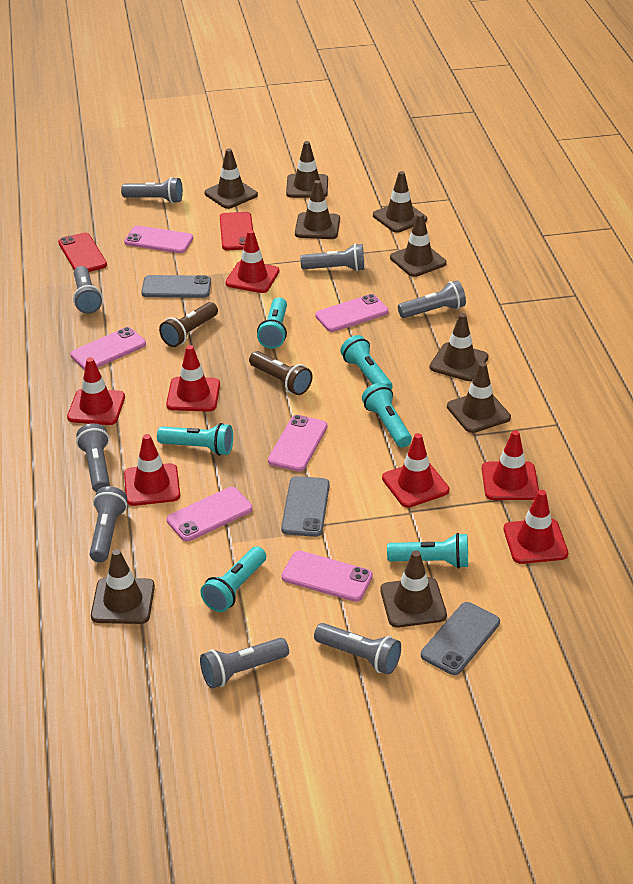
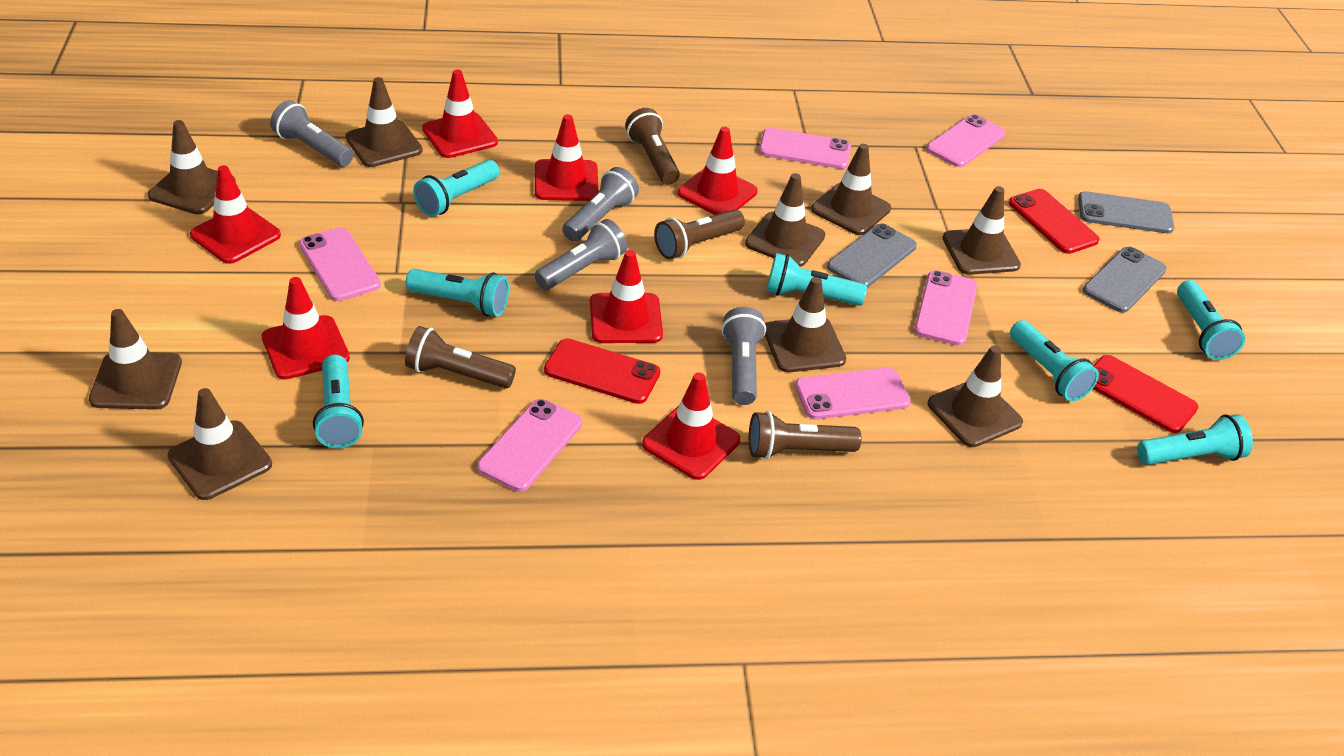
brown flashlight: [159,302,218,347] [249,351,312,395] = 2 -> [405,326,516,389] [625,108,680,185] [654,210,745,259] [749,411,862,459] = 4
grey flashlight: [73,266,102,314] [76,423,110,492] [90,486,127,562] [121,177,183,203] [200,638,289,689] [300,243,365,271] [314,623,401,675] [398,280,466,318] = 8 -> [270,100,354,167] [535,219,627,290] [562,167,639,242] [721,307,766,405] = 4
red phone: [58,233,107,272] [220,212,253,250] = 2 -> [544,338,660,404] [1009,189,1099,254] [1093,355,1198,433] = 3
turquoise flashlight: [157,423,233,456] [200,546,266,612] [257,297,287,348] [340,335,393,390] [362,383,412,447] [387,533,468,569] = 6 -> [313,355,364,448] [406,269,509,317] [413,159,500,217] [766,253,867,306] [1010,320,1099,401] [1137,414,1253,465] [1177,280,1245,360] = 7

